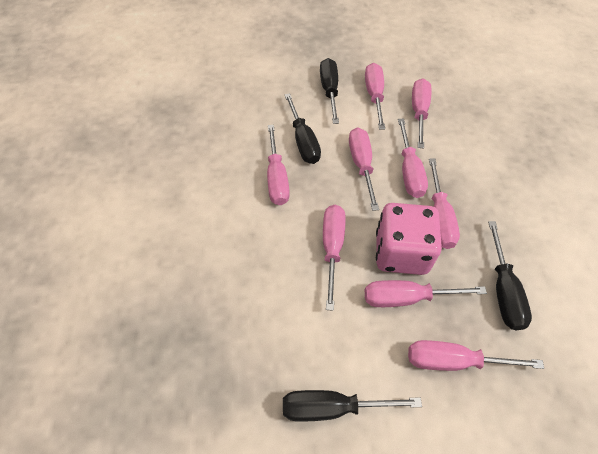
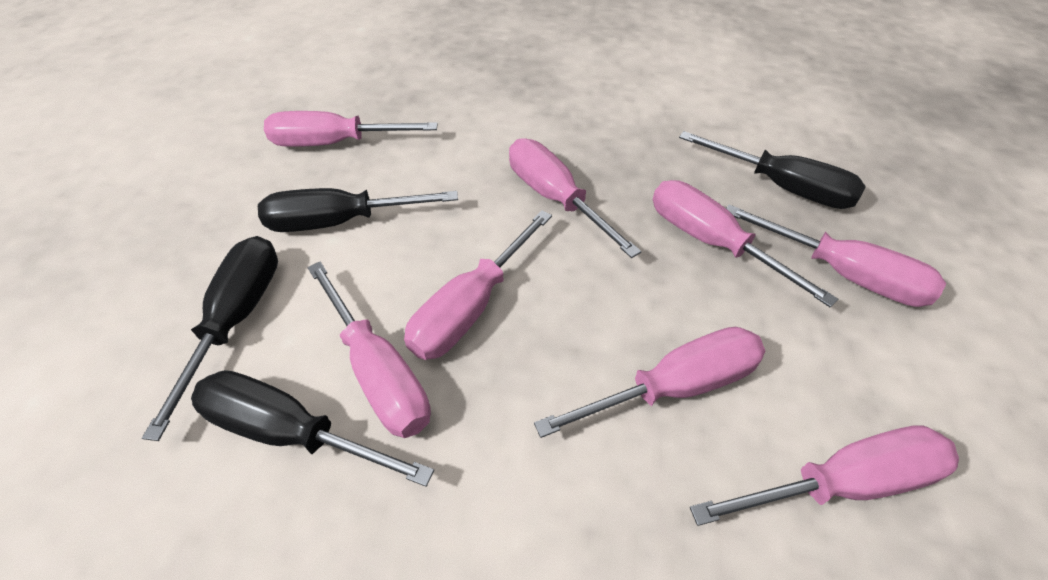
pink dice: [376,203,442,275] = 1 -> none = 0
pink screwdriver: [267,125,290,205] [323,205,346,311] [349,127,379,211] [365,63,385,130] [365,280,487,307] [398,119,428,198] [408,340,544,371] [412,79,431,149] [429,159,460,249] = 9 -> [264,111,438,147] [307,262,431,438] [404,210,552,360] [509,138,641,258] [534,327,765,438] [653,180,838,308] [690,425,959,526] [726,205,946,307] = 8

